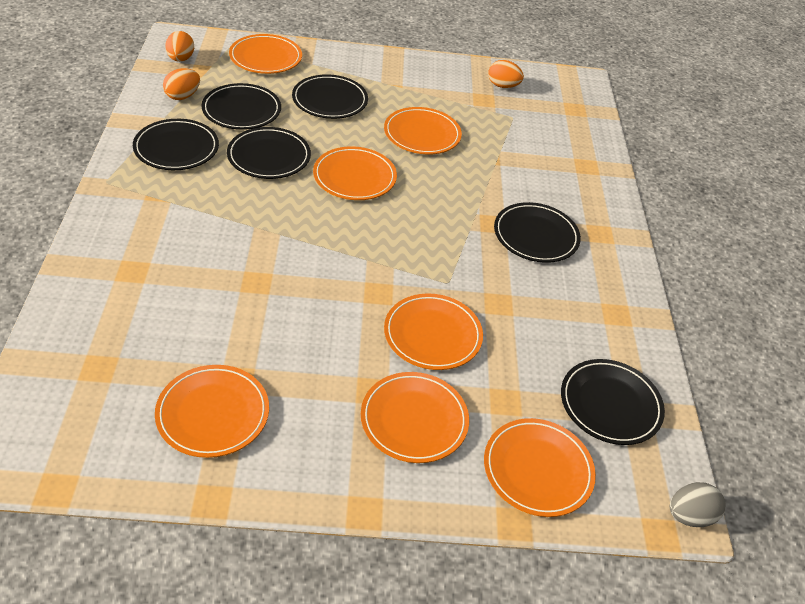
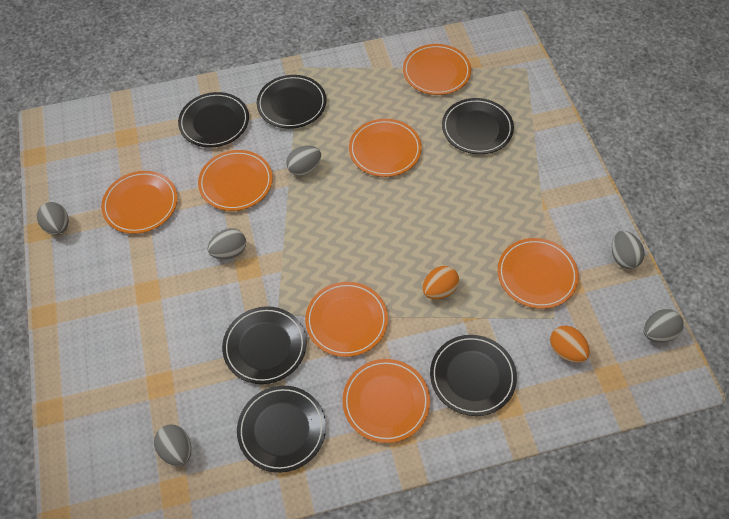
grey egg: [670,482,726,527] = 1 -> [37,202,69,235] [154,425,191,466] [207,228,246,259] [286,146,321,176] [612,231,645,269] [644,309,684,343] = 6
orange egg: [163,68,200,100] [165,31,194,62] [488,60,524,88] = 3 -> [422,266,459,299] [550,326,590,363] = 2

